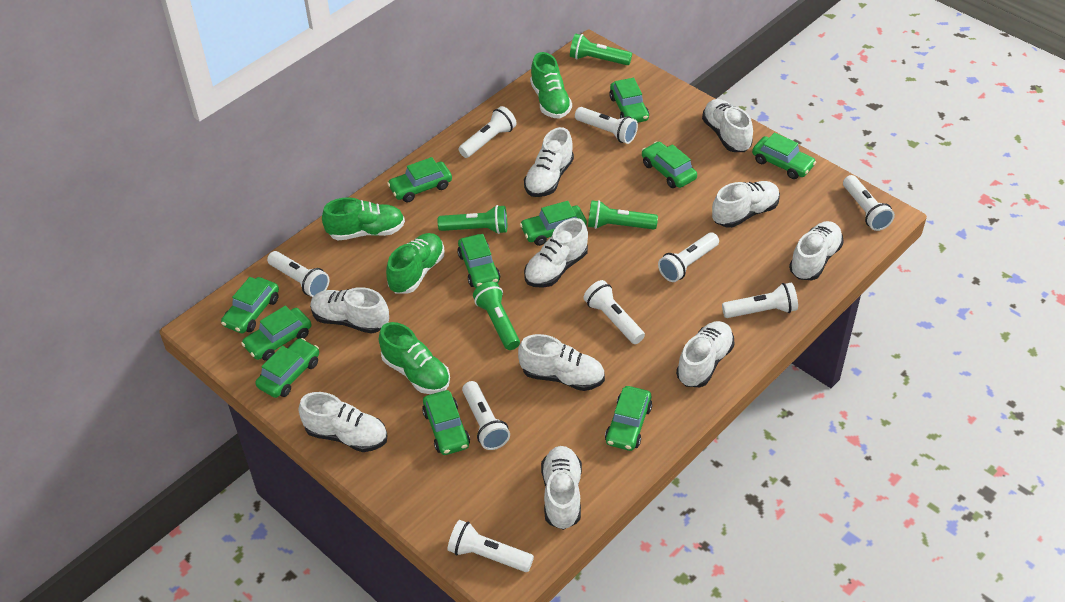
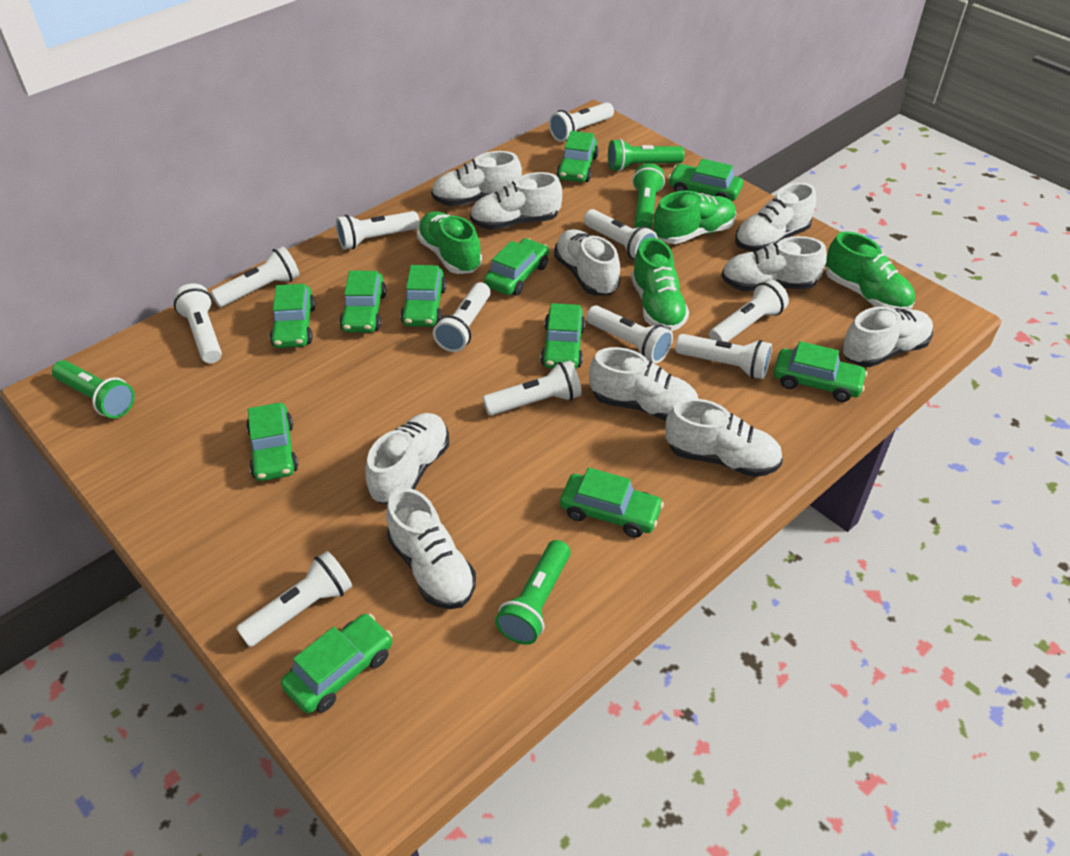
white flashlight: [267,251,329,297] [448,520,534,572] [459,106,517,158] [462,381,510,450] [575,107,638,144] [583,280,645,344] [658,232,719,282] [722,283,798,318] [843,175,895,231] = 9 -> [173,283,222,363] [210,246,299,307] [236,551,352,647] [336,211,420,250] [433,282,491,352] [483,360,582,416] [549,102,614,142] [584,209,658,259] [586,305,673,363] [675,334,772,379] [709,279,789,342] = 11

